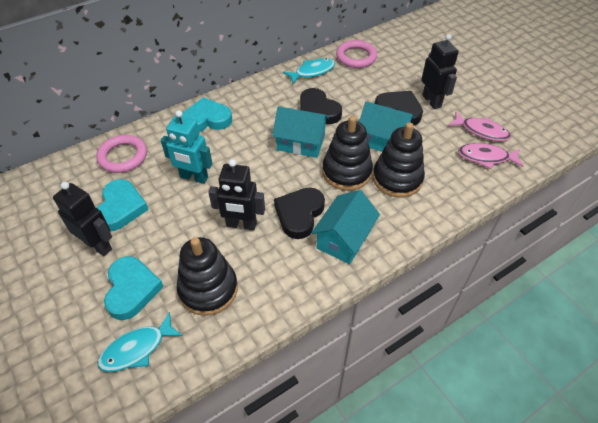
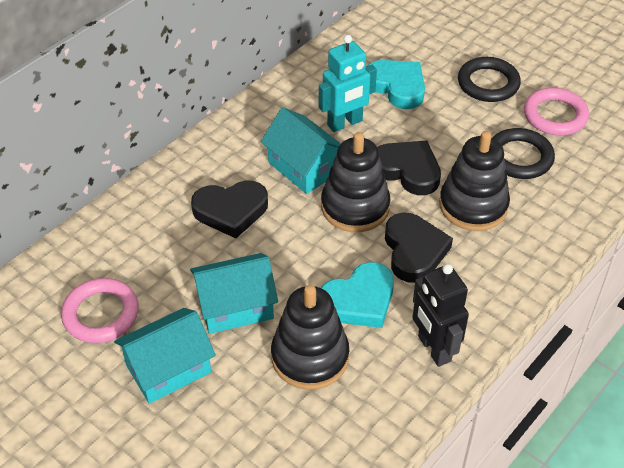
black ring: none = 0 -> [458,57,521,102] [492,128,555,179] = 2
black robot: [53,182,112,256] [208,159,265,230] [421,34,459,109] = 3 -> [412,264,469,367] = 1
pink fish: [448,112,511,141] [458,143,523,169] = 2 -> none = 0
turquoise fish: [98,312,183,372] [283,58,335,84] = 2 -> none = 0
turquoise heart: [97,179,149,231] [104,256,164,320] [182,97,232,132] = 3 -> [321,262,394,328] [368,60,425,109] = 2

